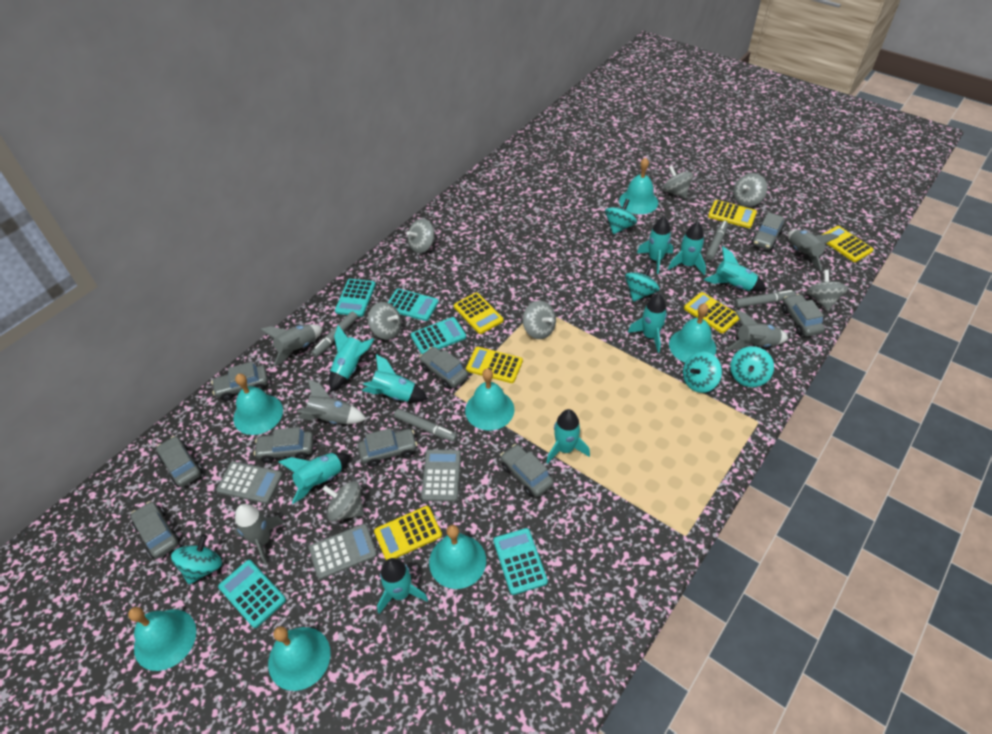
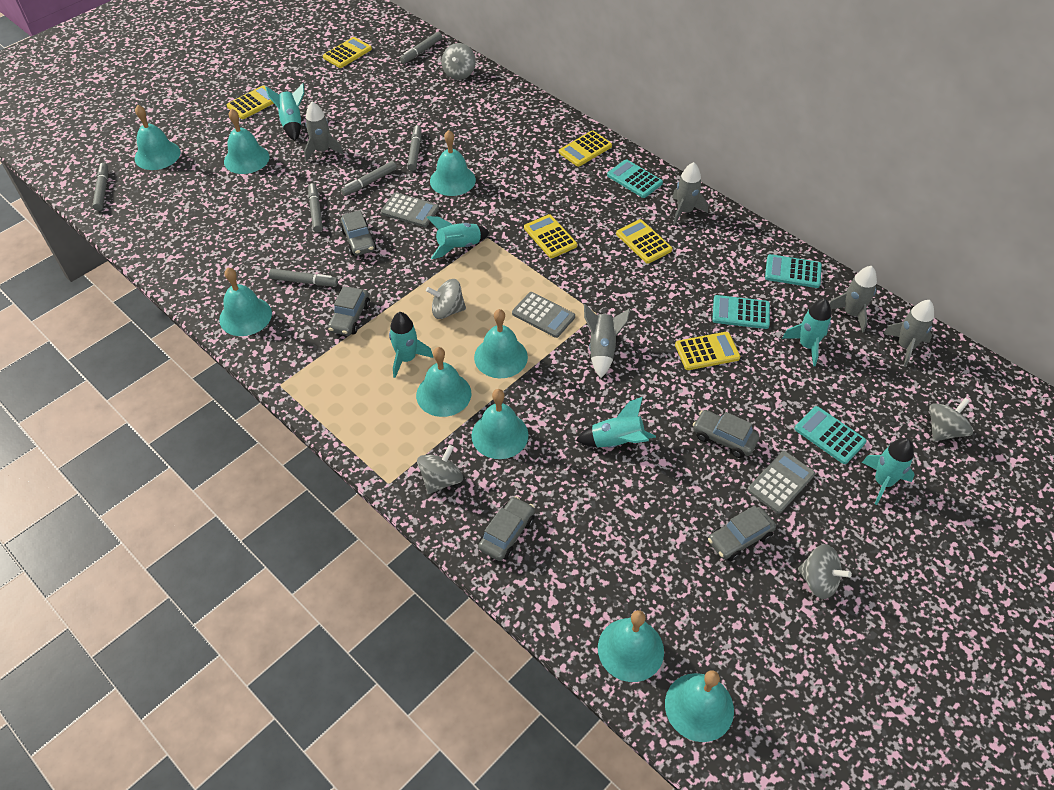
grey car: [131,501,180,559] [156,436,203,487] [211,362,268,401] [254,427,314,463] [358,428,418,467] [419,347,468,389] [500,444,554,497] [751,212,784,250] [782,294,825,337] = 9 -> [328,286,370,336] [340,210,376,256] [478,496,535,561] [693,410,760,458] [708,505,776,561] = 5
grey marker: [311,311,358,357] [394,409,458,442] [706,221,728,261] [734,290,796,308] = 4 -> [93,163,108,211] [269,269,338,286] [308,183,323,232] [341,161,397,196] [400,32,442,63] [407,125,421,171] = 6
grey spinning top: [322,481,364,522] [368,302,401,340] [407,219,434,253] [523,301,556,339] [663,166,693,198] [733,173,767,207] [807,270,848,311] = 7 -> [417,445,463,494] [426,279,466,319] [442,43,476,80] [798,544,852,599] [929,398,973,441] = 5
turquoise bell: [128,607,196,671] [233,374,283,435] [268,626,331,691] [429,525,486,589] [465,369,514,431] [619,158,658,214] [669,303,716,362] = 7 -> [135,105,181,170] [219,268,272,336] [224,109,270,174] [416,347,471,417] [430,130,476,196] [471,389,529,459] [474,309,528,378] [598,610,664,682] [665,670,734,742] = 9
turquoise calculator: [218,560,286,628] [335,279,376,317] [388,289,439,321] [411,317,466,354] [493,528,548,595] = 5 -> [607,159,663,198] [712,295,770,329] [765,254,822,288] [795,406,867,464] = 4
turquoise rocket: [278,452,350,504] [329,325,374,391] [362,354,428,402] [377,558,428,614] [546,409,590,464] [628,294,667,353] [637,217,673,274] [668,222,706,275] [704,246,766,292] = 9 -> [265,83,304,141] [389,312,433,378] [427,216,490,260] [576,397,656,448] [782,299,831,366] [862,438,915,505] = 6
turquoise spinning top: [171,534,222,585] [605,199,637,235] [625,264,660,302] [683,351,722,393] [730,346,774,387] = 5 -> none = 0

